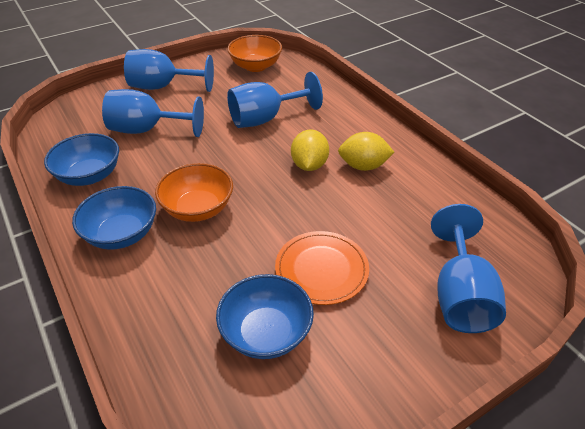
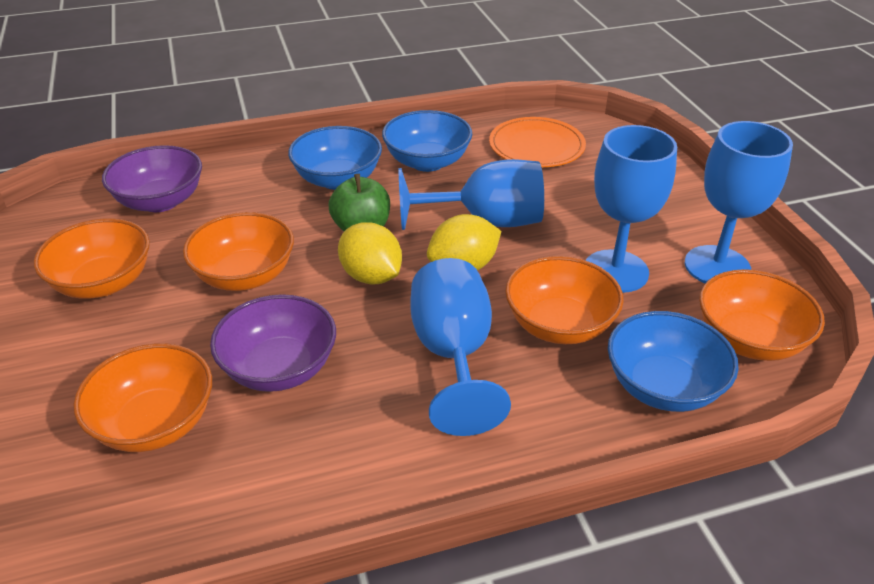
green apple: none = 0 -> [329,174,390,231] = 1
orange bowl: [155,163,233,222] [227,35,282,72] = 2 -> [34,218,150,298] [73,343,212,452] [183,212,294,291] [505,256,624,344] [699,269,825,361] = 5
purple bowl: none = 0 -> [102,145,202,212] [210,294,336,392] = 2

